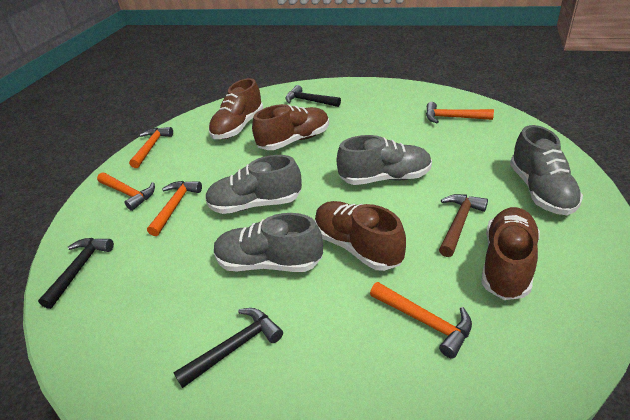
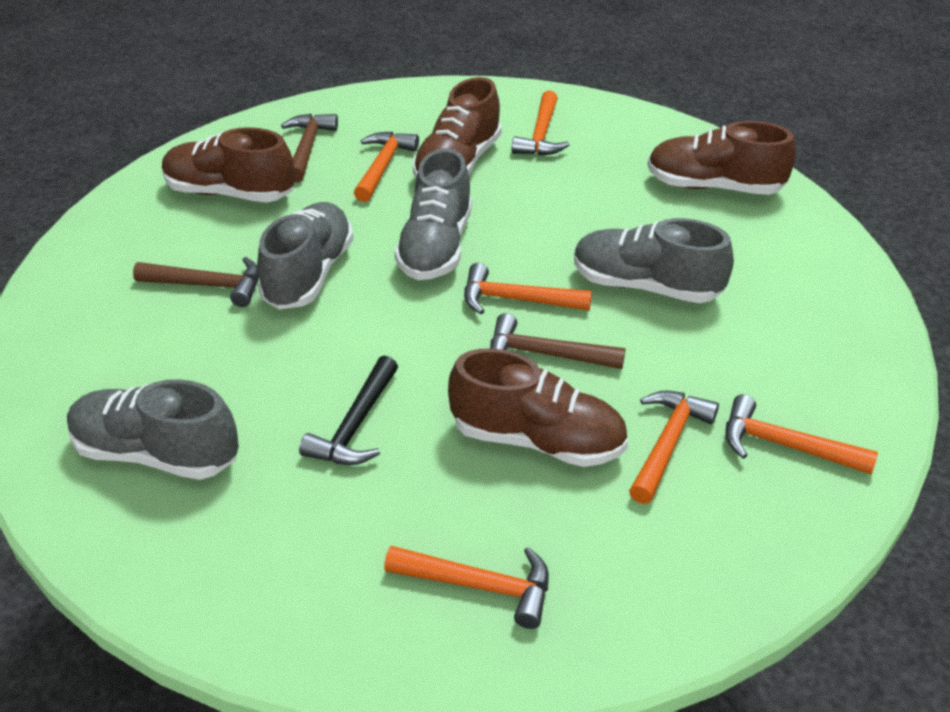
black hammer: [38,238,114,309] [173,308,283,388] [285,85,341,107] = 3 -> [299,355,398,465] = 1
brown hammer: [439,194,488,257] = 1 -> [133,257,259,307] [281,114,338,182] [490,313,626,369] = 3
orange hammer: [97,173,155,211] [129,127,173,168] [147,181,202,236] [370,282,472,359] [426,102,494,123] = 5 -> [354,132,419,202] [384,546,549,629] [464,263,592,314] [512,91,570,156] [629,391,719,504] [725,394,878,474] = 6

